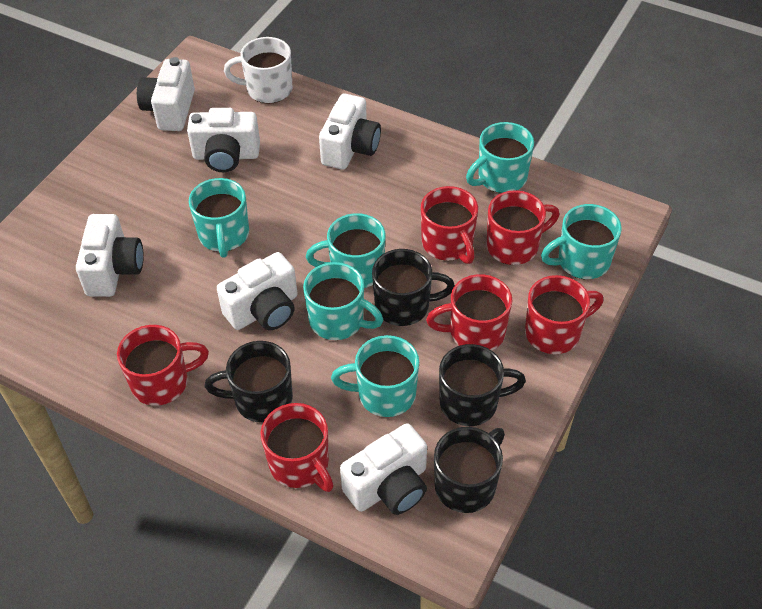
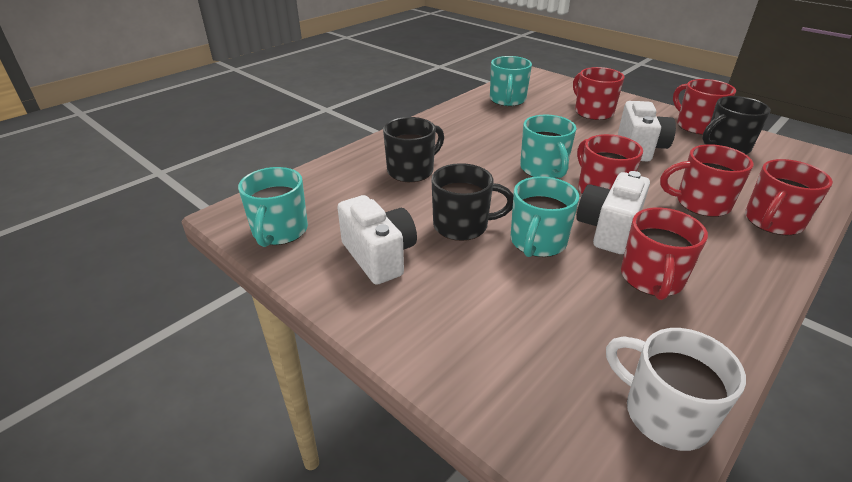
black mug: [205,341,293,423] [372,249,455,326] [434,427,505,513] [439,344,526,426] = 4 -> [383,117,444,182] [431,163,513,241] [702,96,771,154] = 3
turquoise mug: [189,178,249,258] [303,262,383,340] [306,213,386,288] [331,335,419,417] [466,122,534,193] [541,204,622,279] = 6 -> [238,167,308,247] [490,56,532,106] [511,176,579,257] [520,114,577,178] = 4
white camera: [76,214,144,297] [137,57,195,131] [187,108,260,172] [217,252,297,330] [319,94,381,170] [340,423,427,515] = 6 -> [337,195,417,285] [576,171,650,254] [618,101,676,161] = 3

